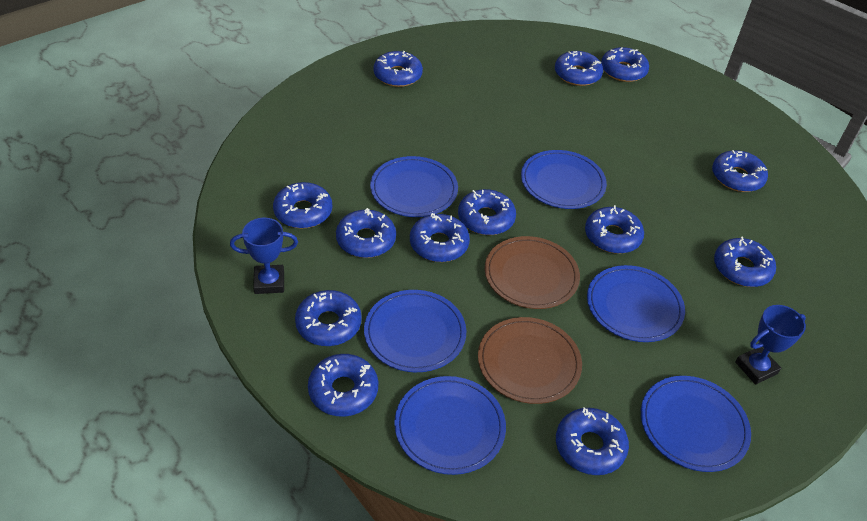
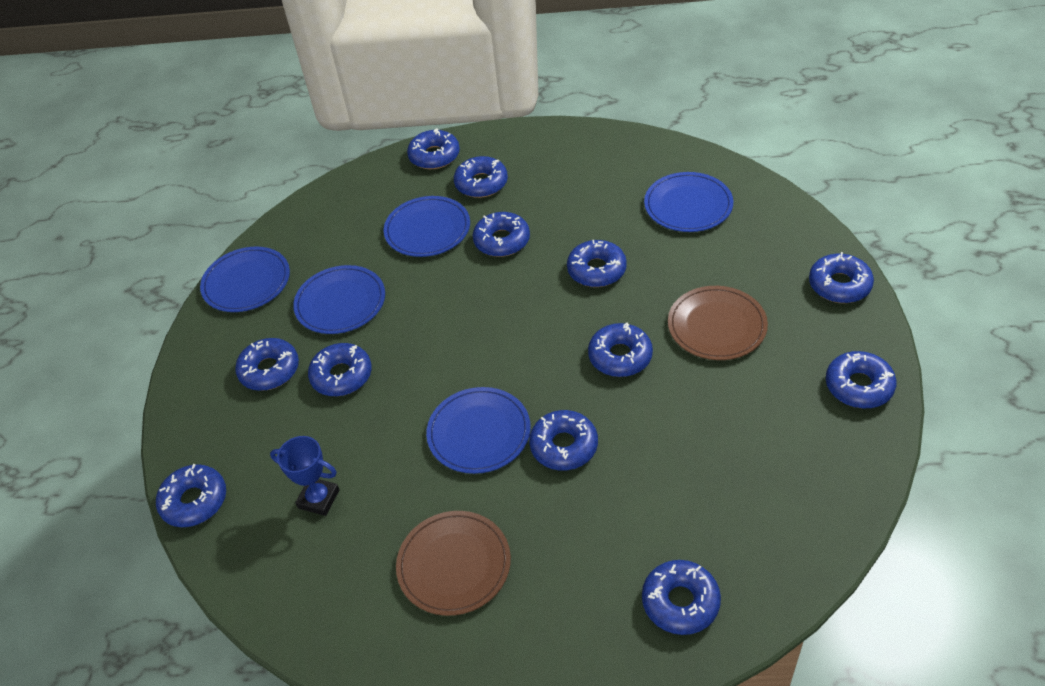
blue donut: [273,182,332,228] [295,290,362,346] [308,354,379,417] [336,208,396,258] [373,51,423,87] [410,213,470,262] [458,189,516,235] [555,51,603,86] [556,408,629,475] [585,205,644,254] [601,47,649,82] [712,150,768,192] [714,236,776,287] = 13 -> [156,464,226,527] [235,338,299,391] [308,343,372,396] [407,128,460,169] [454,156,508,198] [473,212,530,257] [529,410,598,470] [567,240,627,287] [588,323,653,377] [642,560,721,635] [809,252,874,303] [826,351,897,408] = 12
blue plate: [364,290,466,372] [370,156,458,217] [394,376,506,475] [521,150,607,209] [587,265,685,342] [641,376,751,472] = 6 -> [200,247,290,312] [293,265,385,334] [383,196,470,257] [426,387,531,474] [644,172,733,232] = 5
blue trophy: [230,218,298,294] [735,305,806,385] = 2 -> [270,436,340,516] = 1

